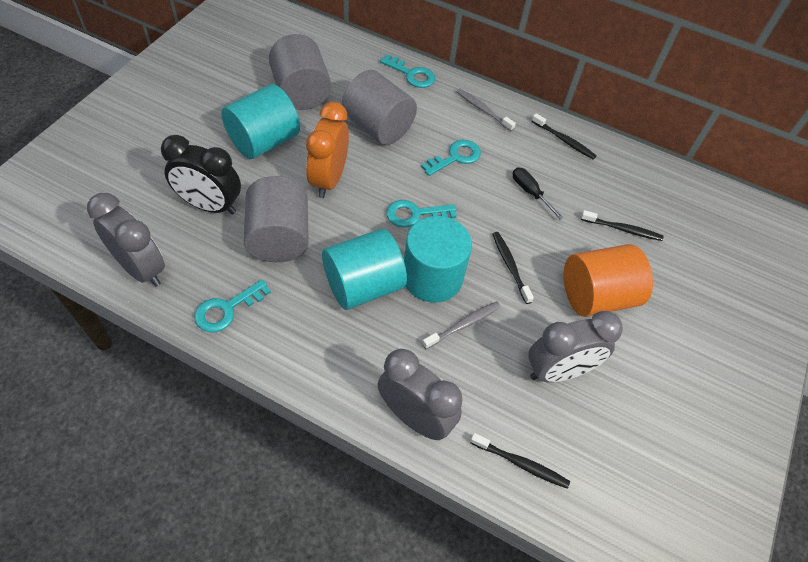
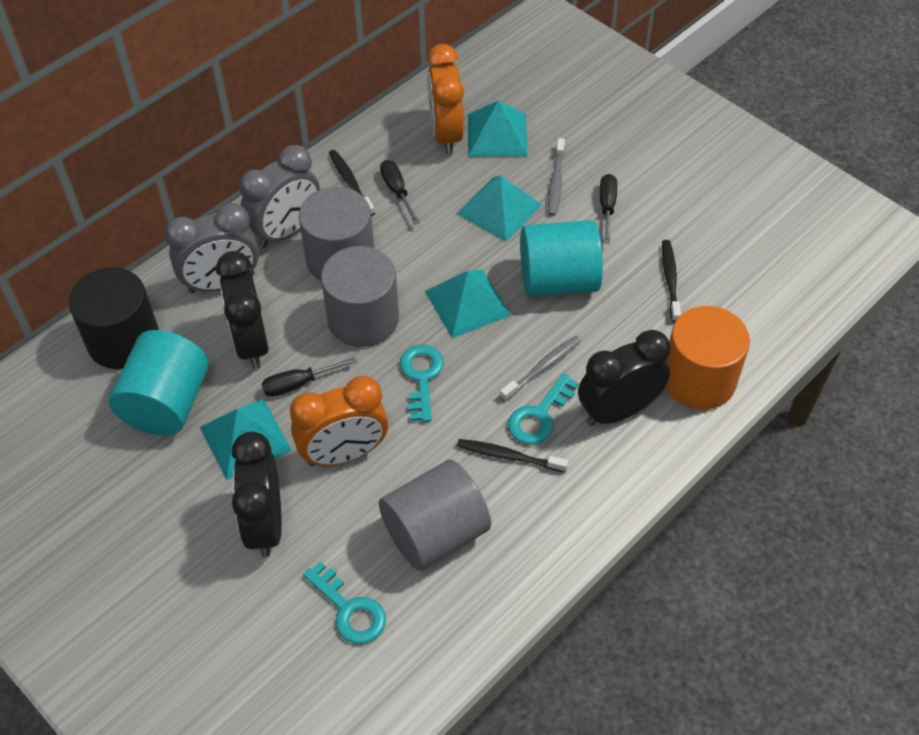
black clock: [161,135,241,215] = 1 -> [216,251,269,369] [231,432,282,557] [578,330,671,426] = 3
black cylinder: none = 0 -> [68,267,159,369] = 1
black screwdriver: [513,167,564,220] = 1 -> [262,357,357,397] [380,160,419,224] [600,174,617,244] = 3
black toothbrush: [470,433,570,489] [492,232,534,304] [532,113,597,160] [581,210,664,241] = 4 -> [329,150,375,216] [457,439,568,472] [662,240,681,322] = 3
grey clock: [87,193,165,287] [378,349,462,440] [528,311,623,382] = 3 -> [165,203,259,293] [239,145,320,248] = 2
orange clock: [306,102,349,198] = 1 -> [290,376,388,466] [427,44,464,154] = 2
turquoise cylinder: [221,84,300,159] [322,229,407,310] [404,216,472,303] = 3 -> [109,330,209,436] [520,220,603,297] = 2
turquoise key: [194,279,271,332] [380,54,435,88] [386,200,457,228] [421,140,481,176] = 4 -> [303,561,386,644] [400,345,444,422] [508,373,579,445] = 3
turquoise pyramid: none = 0 -> [200,399,292,480] [425,269,511,338] [457,175,542,242] [468,100,528,156] = 4

